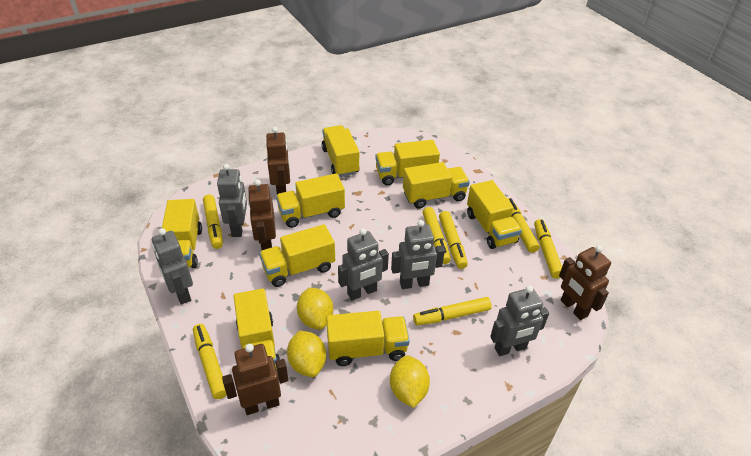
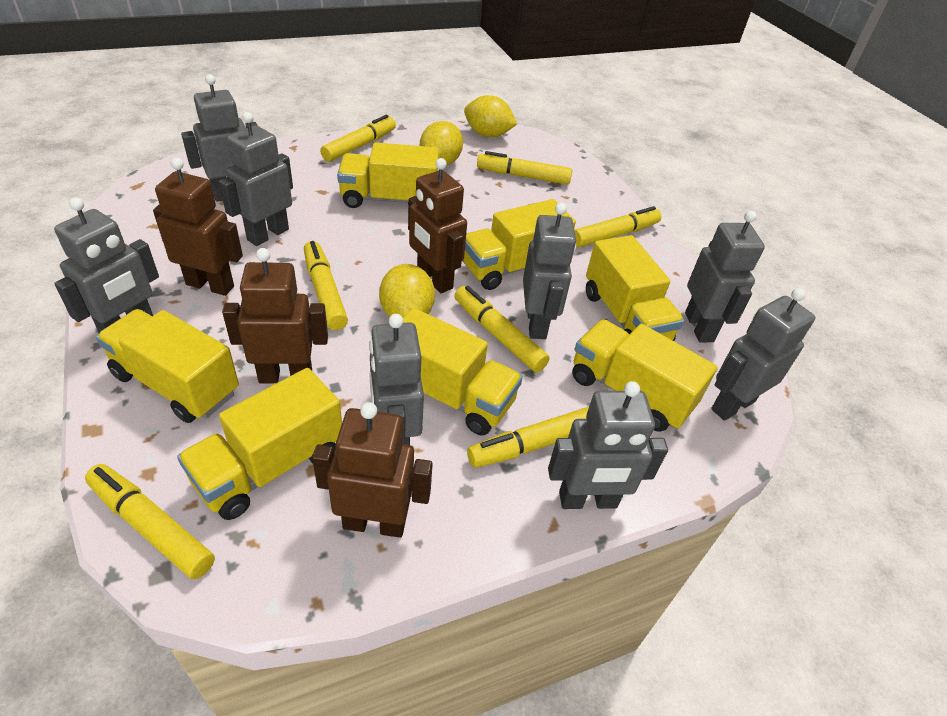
grey robot: [152,228,193,305] [217,164,247,237] [338,228,389,300] [391,220,445,289] [490,285,549,356] = 5 -> [54,197,159,333] [181,74,258,202] [219,112,293,246] [369,314,424,445] [523,203,576,339] [548,381,668,509] [685,211,765,343] [711,288,815,421] = 8
yellow truck: [162,199,202,268] [233,288,280,370] [259,224,335,287] [276,173,345,228] [322,125,360,177] [326,311,410,366] [375,140,440,186] [403,162,470,208] [467,180,522,249] = 9 -> [96,309,239,423] [177,368,342,520] [337,142,439,208] [403,308,523,436] [463,199,576,290] [572,319,718,432] [586,235,684,341] = 7

